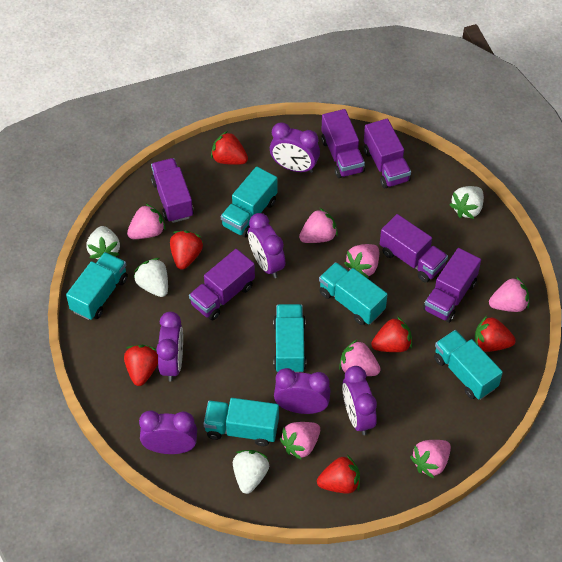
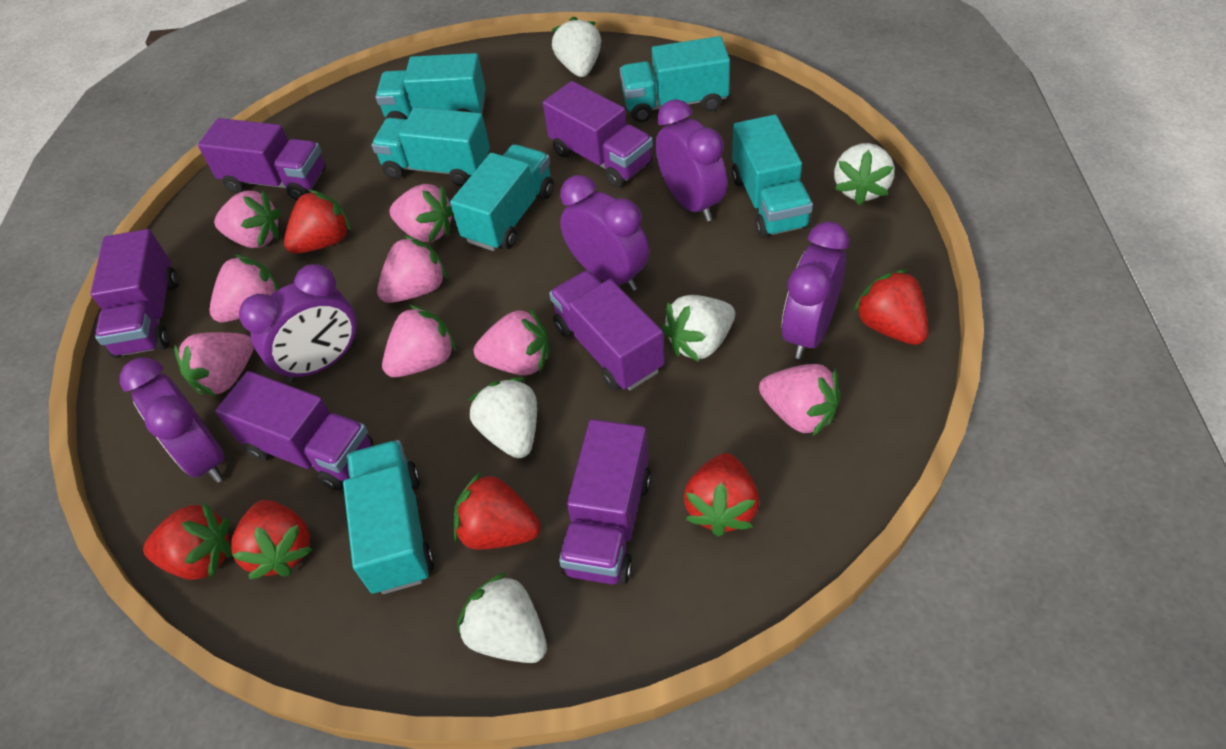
pink strawberry: [127,203,166,239] [280,422,320,460] [299,208,338,243] [339,339,381,376] [344,244,379,278] [410,440,451,478] [489,276,529,312] = 7 -> [174,332,254,396] [209,254,279,323] [214,190,281,248] [377,235,447,303] [382,305,457,377] [390,184,453,243] [474,308,549,375] [759,364,841,437] = 8
purple clock: [139,410,197,454] [156,312,183,382] [248,213,285,278] [270,122,320,173] [274,368,331,414] [342,366,377,435] = 6 -> [120,357,225,483] [239,264,357,383] [560,175,649,291] [655,99,727,222] [782,221,849,359] = 5
white strawberry: [86,226,120,260] [134,258,168,297] [233,450,269,494] [449,186,484,219] = 4 -> [457,572,547,663] [468,377,537,458] [552,16,601,77] [662,295,735,362] [834,143,895,205] = 5

